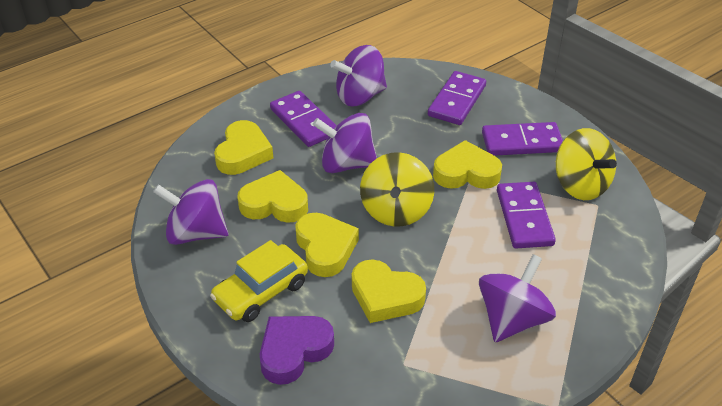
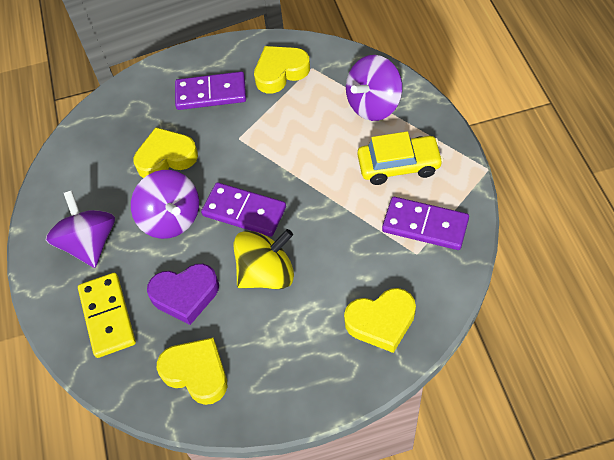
purple domino: [270,91,337,147] [428,71,486,125] [482,122,563,156] [497,182,556,248] = 4 -> [175,71,246,110] [201,182,286,237] [382,197,469,250] = 3
purple spinning top: [153,179,228,245] [313,113,377,173] [331,45,387,106] [479,254,556,342] = 4 -> [46,190,115,268] [131,170,199,239] [346,55,403,121] = 3
yellow domino: none = 0 -> [78,273,136,358] = 1
yellow heart: [214,120,273,175] [238,170,308,223] [295,213,359,277] [352,259,426,323] [433,140,502,189] = 5 -> [133,127,198,178] [157,338,227,405] [254,46,310,94] [344,288,416,353] = 4
yellow spinning top: [360,152,434,226] [556,128,617,200] = 2 -> [234,229,294,289] = 1

